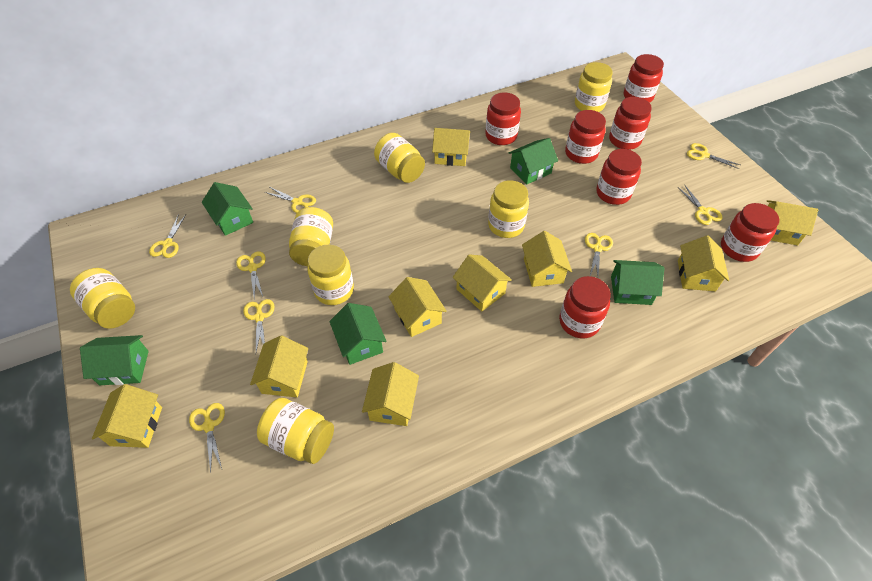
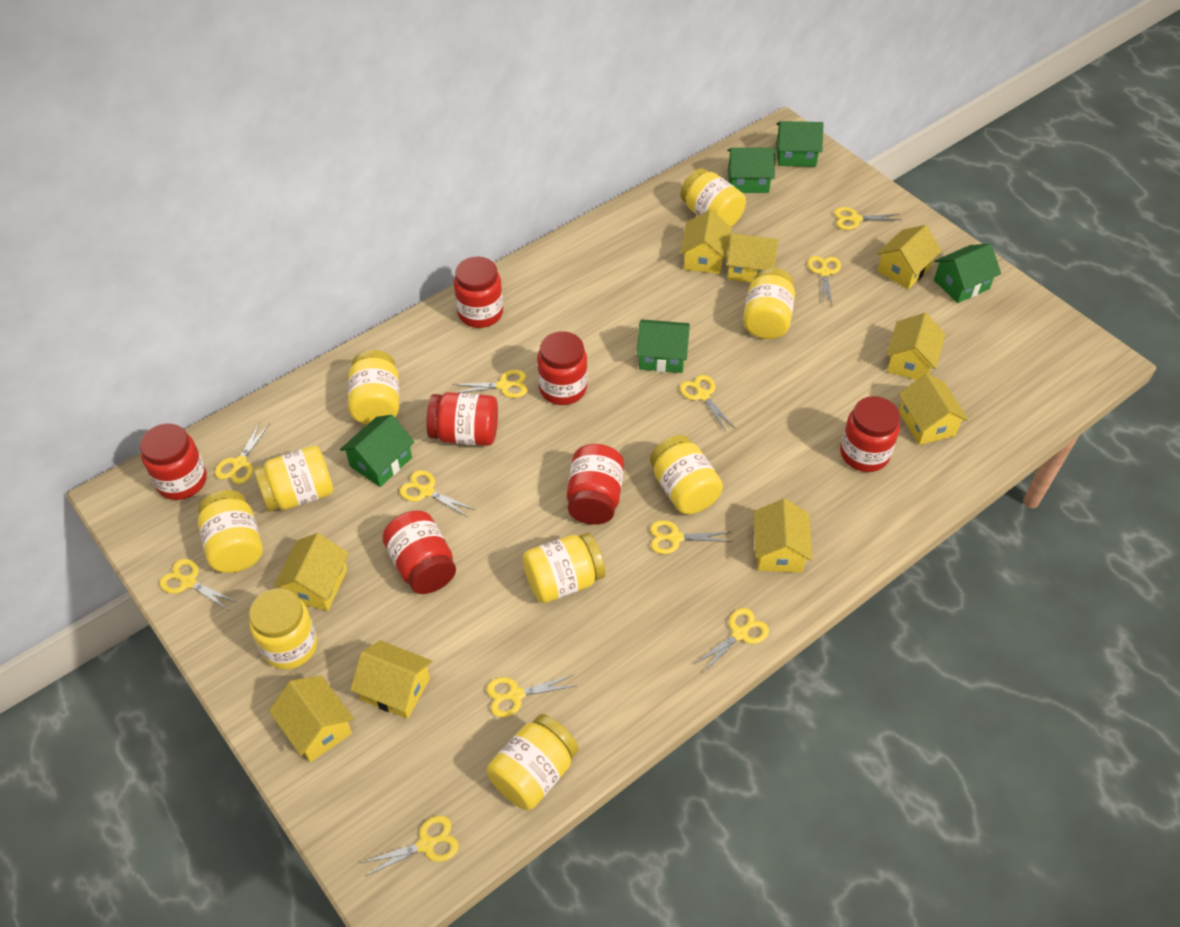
yellow jar: [70,268,135,329] [257,398,334,464] [289,207,333,266] [307,244,354,305] [374,133,425,183] [488,180,529,238] [575,62,613,112] = 7 -> [198,490,263,573] [249,588,318,669] [254,446,333,512] [348,350,399,425] [487,714,579,810] [523,533,606,603] [650,435,723,514] [680,168,746,227] [743,268,795,339] = 9
yellow scissors: [149,214,186,258] [189,403,225,473] [236,251,266,298] [243,299,275,352] [265,187,316,213] [585,233,613,276] [678,184,723,225] [687,143,740,169] = 8 -> [160,559,237,611] [215,422,270,484] [361,816,459,877] [400,470,475,518] [452,370,528,398] [486,675,575,717] [650,520,732,554] [680,375,735,432] [693,608,769,674] [807,256,841,305] [834,207,901,230] = 11

